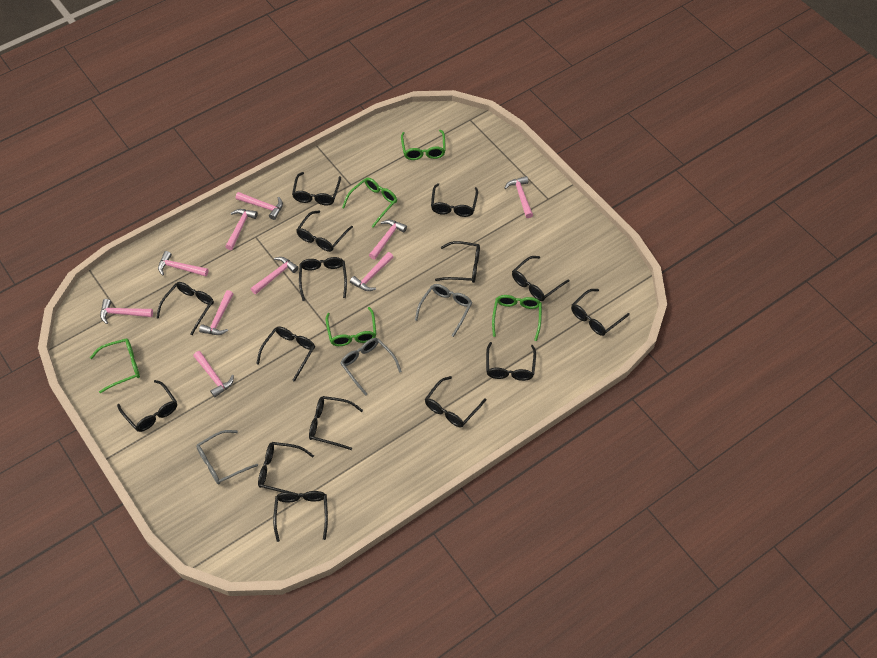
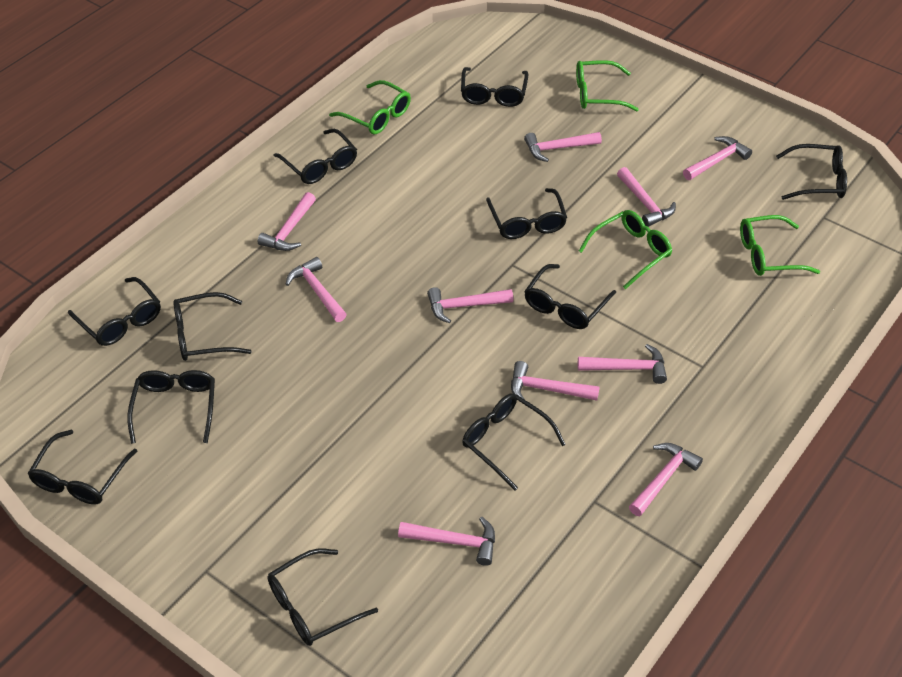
black glasses: [117,380,177,432] [156,282,214,335] [256,326,315,382] [258,442,314,498] [273,491,328,542] [292,172,341,205] [296,210,353,252] [299,257,347,301] [309,396,363,450] [425,376,486,427] [431,183,478,217] [435,241,480,283] [486,342,536,381] [512,256,569,301] [571,289,630,336] = 15 -> [27,430,137,505] [68,277,161,346] [127,370,215,444] [173,292,252,361] [267,548,378,646] [274,129,357,184] [461,67,529,107] [462,393,566,490] [486,188,567,239] [524,264,616,329] [776,144,847,200] = 11
green glasses: [90,338,140,393] [326,307,376,346] [342,178,397,228] [401,130,446,160] [492,295,542,341] = 5 -> [329,80,411,135] [576,60,639,112] [579,210,672,289] [740,215,820,276] = 4
grey glasses: [196,430,258,485] [340,338,402,396] [415,284,472,337] = 3 -> none = 0

